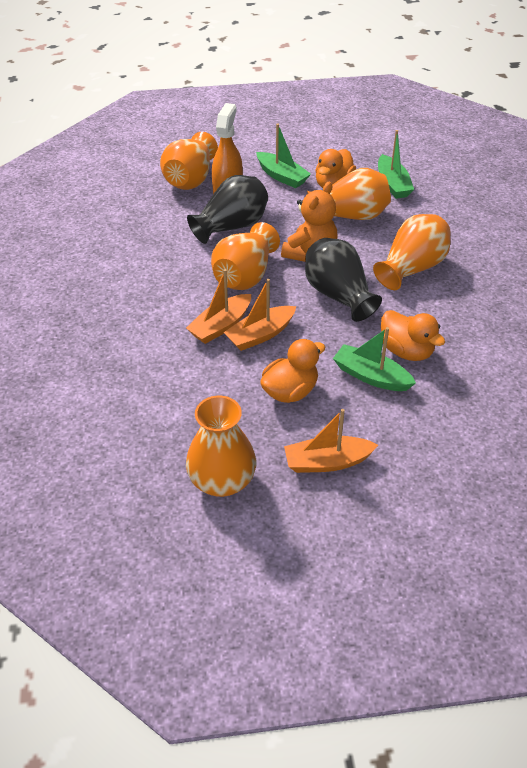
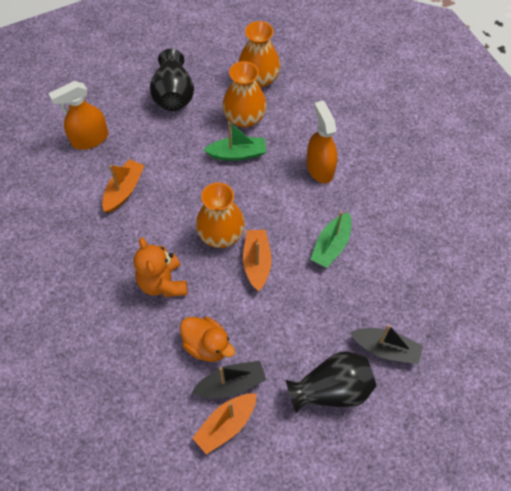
black boat: none = 0 -> [192,361,266,398] [350,324,423,364] = 2
green boat: [256,124,311,188] [333,327,416,391] [378,130,414,199] = 3 -> [204,121,266,161] [310,211,352,268] = 2
orange duck: [260,339,325,403] [315,149,356,188] [381,310,445,361] = 3 -> [180,317,235,362] = 1
orange spray bottle: [212,103,243,194] = 1 -> [48,81,108,150] [307,101,338,183] = 2
orange vase: [160,132,218,190] [186,396,256,497] [211,222,280,290] [307,168,391,220] [373,214,451,290] = 5 -> [196,183,245,248] [222,61,267,127] [238,21,281,88] = 3

